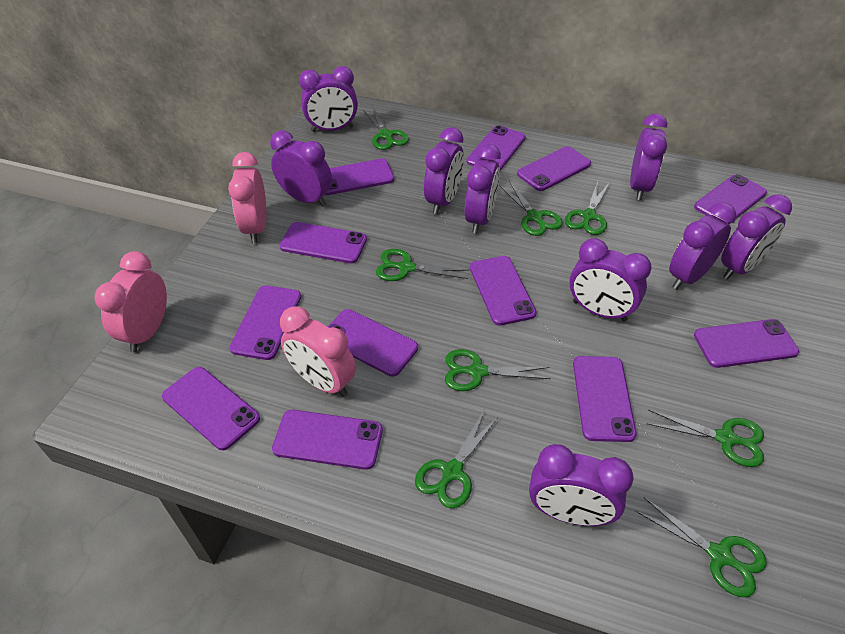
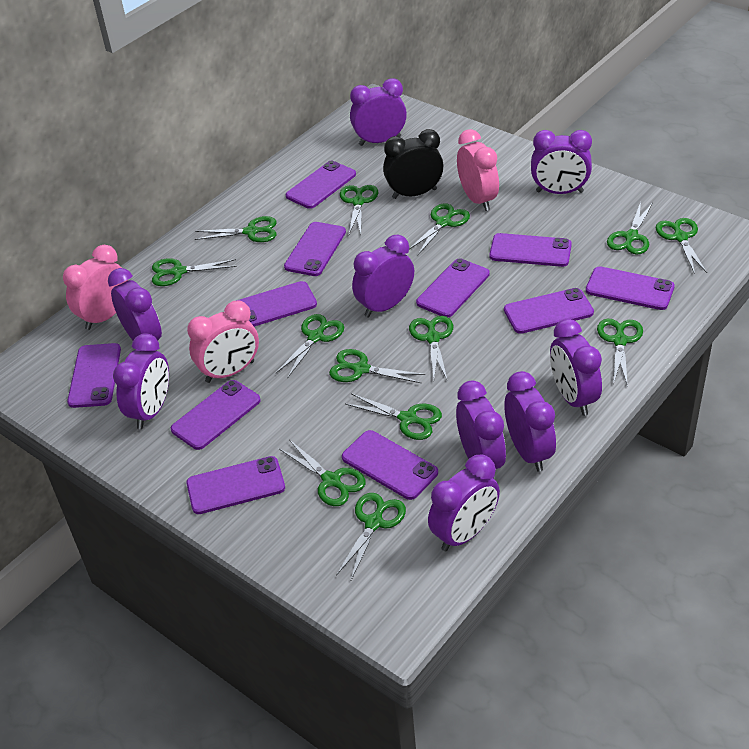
black clock: none = 0 -> [383,129,444,199] = 1
green scissors: [363,108,409,150] [376,249,470,281] [415,410,499,509] [445,349,551,391] [499,181,563,236] [565,181,610,235] [635,497,767,597] [646,410,764,467] = 8 -> [152,258,236,286] [195,216,277,242] [276,314,344,378] [279,440,366,506] [329,349,425,383] [336,493,406,580] [340,185,378,235] [345,393,442,440] [409,203,470,255] [409,316,453,381] [597,319,643,387] [607,202,653,254] [656,218,707,274] = 13
purple phone: [162,367,260,451] [230,285,301,360] [272,410,383,470] [280,222,367,263] [325,159,394,195] [328,309,418,377] [466,125,526,171] [470,256,537,325] [517,146,591,191] [573,356,636,442] [694,174,767,224] [694,319,799,368] = 12 -> [67,343,121,408] [171,380,261,450] [186,456,285,514] [236,281,317,327] [284,222,346,276] [286,161,356,209] [342,430,438,500] [416,258,490,317] [489,233,572,267] [504,288,594,334] [586,266,675,310] = 11

